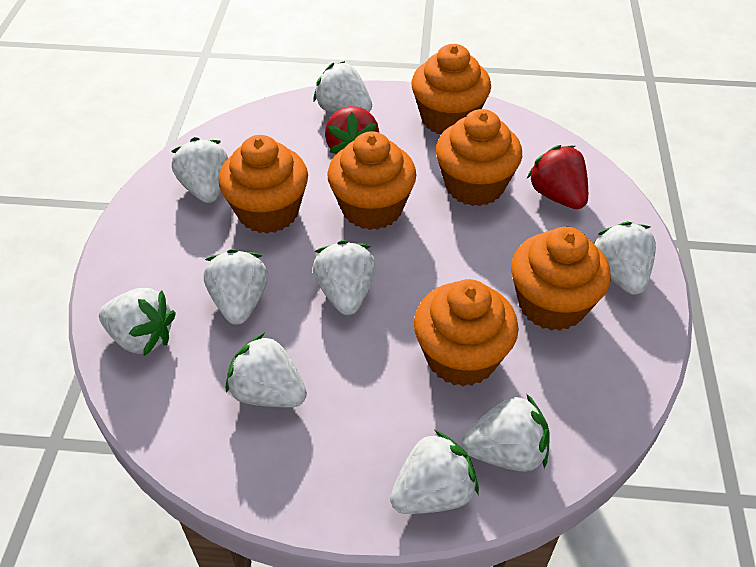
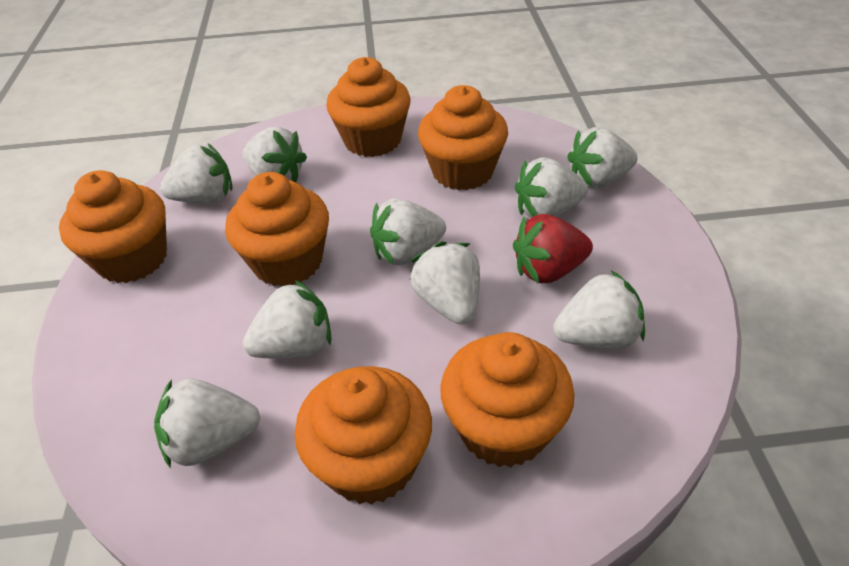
red strawberry: [325,106,379,154] [527,145,588,209] = 2 -> [513,214,593,284] = 1

